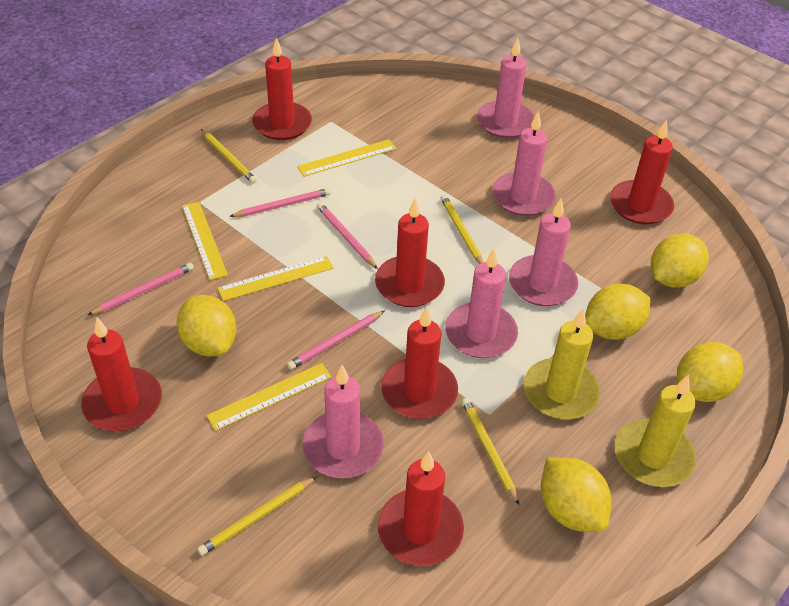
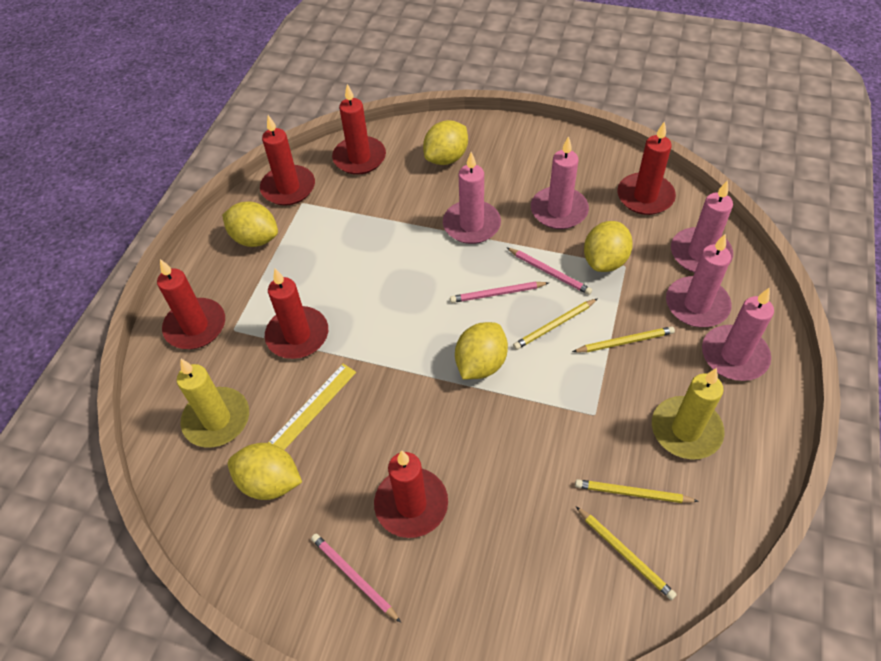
pink pencil: [88,263,194,315] [229,188,331,217] [287,310,385,370] [317,203,378,269] = 4 -> [311,534,401,623] [450,282,548,303] [506,247,592,295] = 3
yellow ruler: [182,202,228,280] [206,363,332,431] [218,256,334,301] [297,139,397,177] = 4 -> [268,364,356,450] = 1

